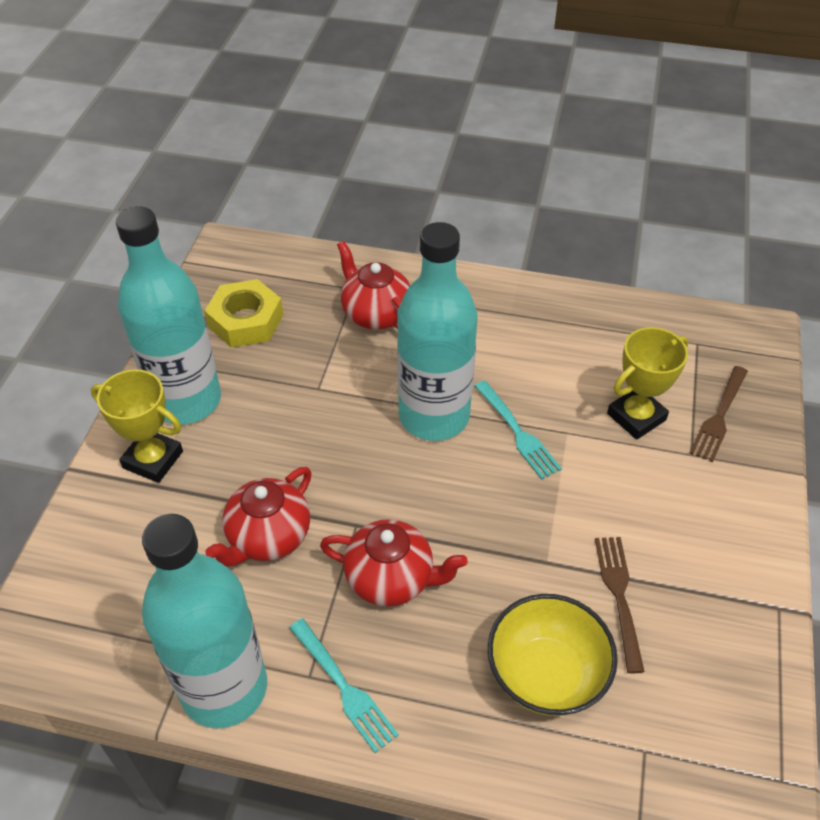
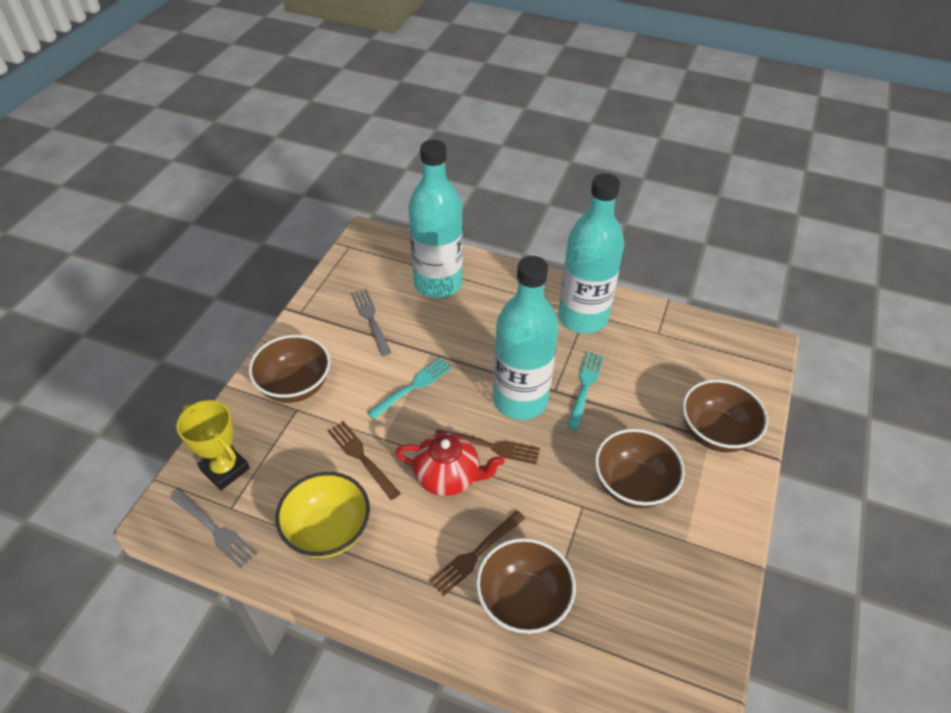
brown bowl: none = 0 -> [249,335,330,403] [476,538,576,634] [595,429,685,508] [682,379,768,452] = 4
brown fork: [595,537,645,673] [690,366,748,462] = 2 -> [328,421,401,500] [429,511,526,597] [435,429,540,464] = 3
grey fork: none = 0 -> [171,490,257,568] [351,289,391,356] = 2
red teapot: [205,467,312,567] [320,519,468,606] [337,241,410,330] = 3 -> [395,433,505,496] = 1
yellow nut: [205,279,283,348] = 1 -> none = 0
yellow trophy: [91,369,183,483] [607,327,688,440] = 2 -> [177,400,250,490] = 1

